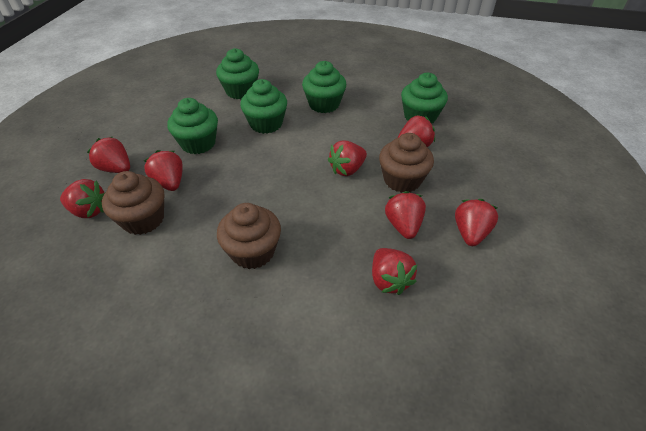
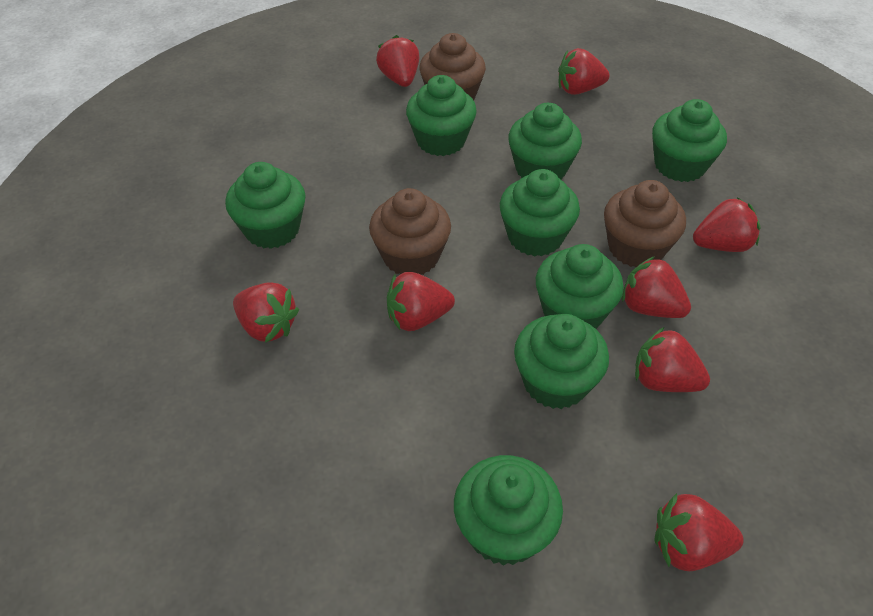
green cupcake: [167,98,218,154] [216,48,259,99] [240,79,287,134] [302,61,346,113] [401,73,448,124] = 5 -> [225,162,306,249] [406,75,477,156] [454,455,563,566] [500,169,580,257] [508,103,582,180] [514,314,609,409] [536,244,624,329] [652,99,727,182] = 8

